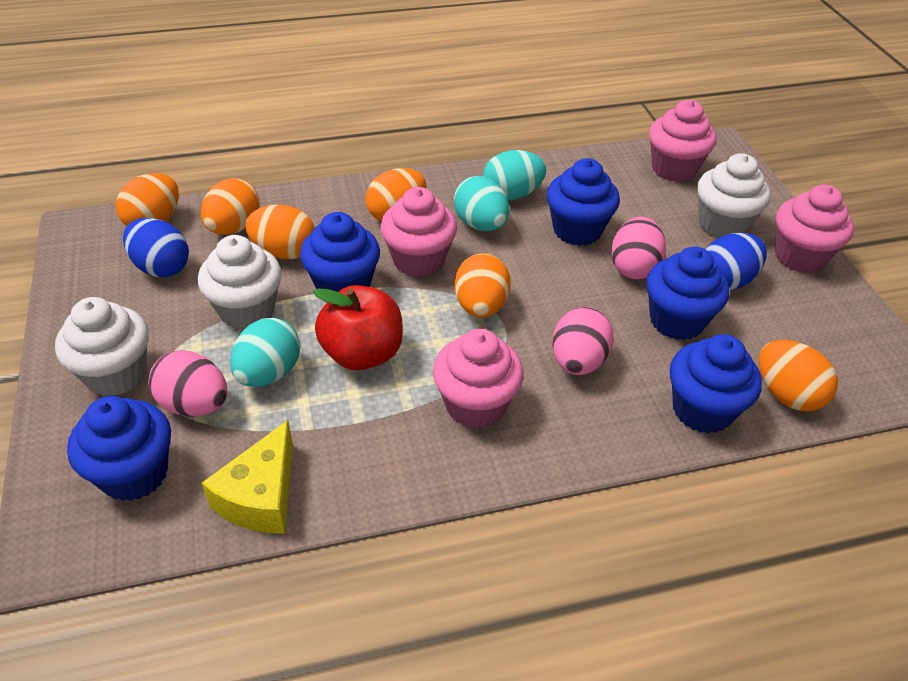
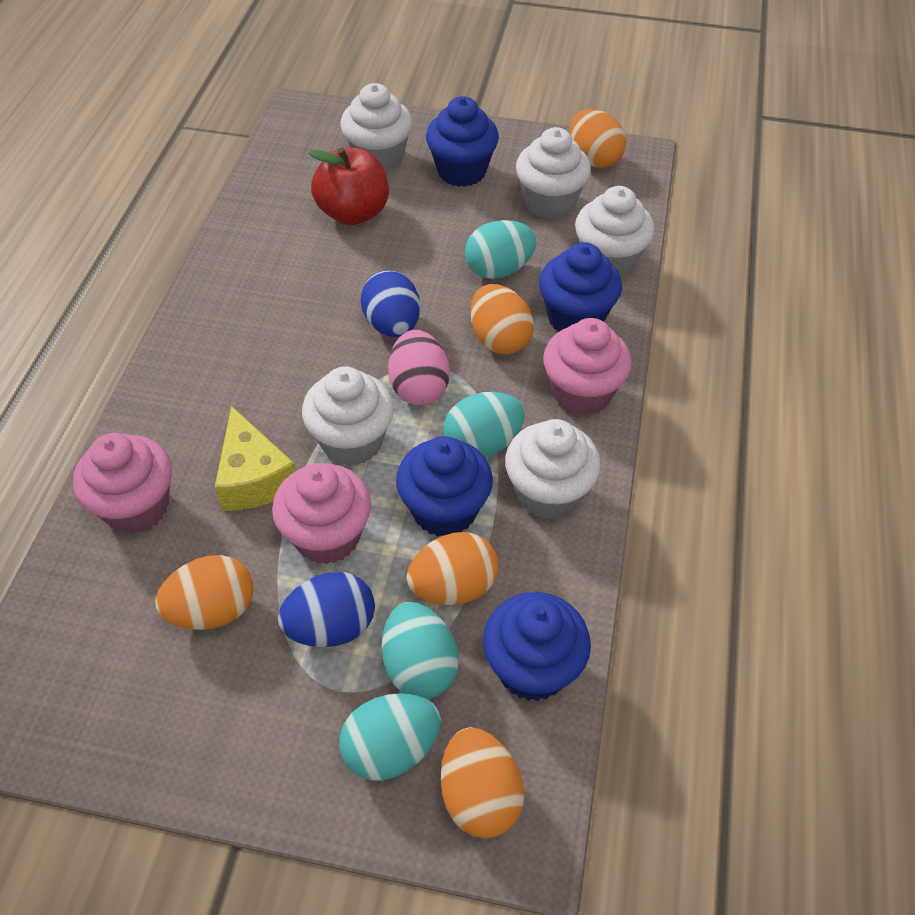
blue cupcake: [67,396,171,501] [300,212,380,292] [547,158,620,246] [646,247,729,340] [670,334,762,434] = 5 -> [396,436,493,537] [426,96,499,187] [483,592,591,701] [539,242,622,332] = 4
orange egg: [116,173,179,226] [201,178,260,235] [245,205,315,259] [365,168,427,221] [455,253,511,317] [759,340,838,411] = 6 -> [155,555,254,630] [407,532,498,605] [440,727,524,838] [470,284,534,354] [569,109,626,168] = 5
pink cupcake: [380,187,457,277] [433,329,524,429] [649,100,717,182] [775,185,854,273] = 4 -> [73,433,172,534] [272,463,371,564] [543,318,632,416] = 3
pink egg: [148,350,228,416] [552,307,614,375] [611,217,666,279] = 3 -> [388,330,450,405] = 1
turquoise egg: [230,318,301,387] [454,176,509,231] [483,150,546,201] = 3 -> [339,693,441,781] [382,602,459,699] [444,392,525,458] [465,220,537,279] = 4
white cupcake: [55,297,149,396] [198,235,282,329] [697,154,771,238] = 3 -> [302,366,394,466] [340,83,413,172] [505,419,601,519] [516,127,591,219] [575,186,655,277] = 5

